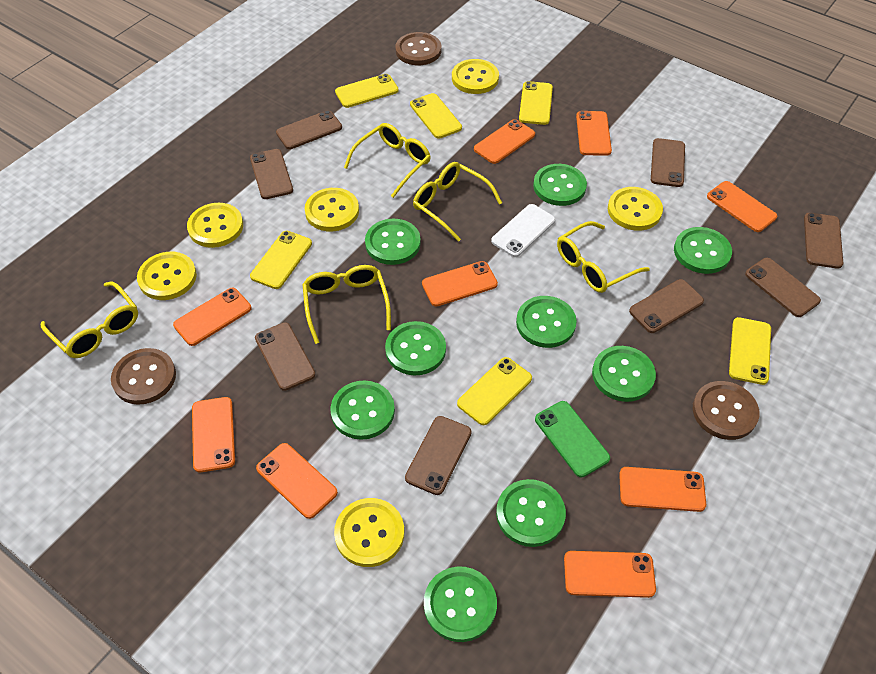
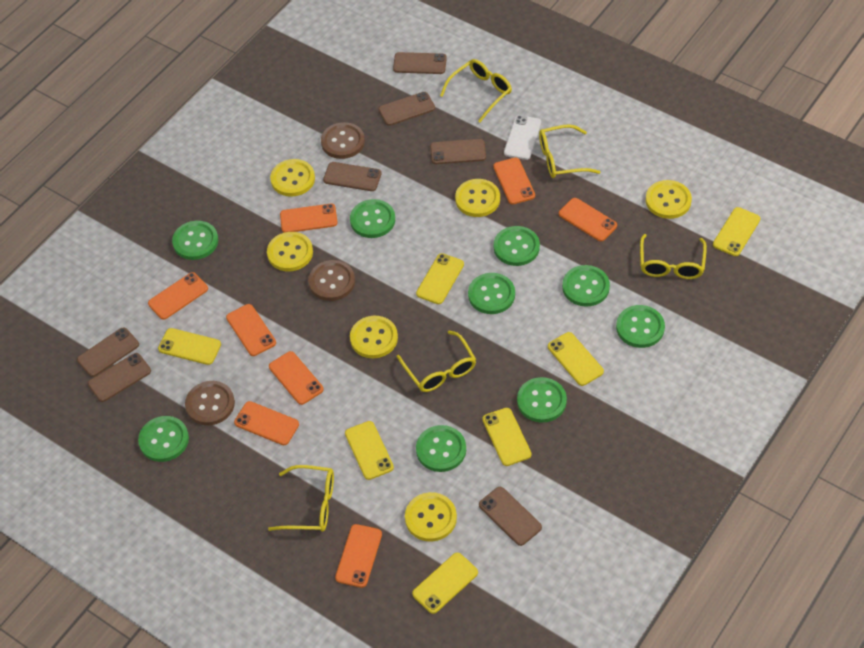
brown phone: [250,149,293,199] [255,322,315,391] [276,110,342,149] [405,416,472,495] [629,279,704,333] [651,138,685,187] [745,258,821,317] [804,213,843,269] = 8 -> [77,327,139,377] [88,353,151,402] [323,162,382,191] [378,92,435,126] [393,52,447,74] [430,139,486,164] [479,487,542,546] = 7
green phone: [535,401,610,477] = 1 -> none = 0
orange phone: [173,288,251,346] [192,397,235,473] [256,443,338,519] [422,261,498,307] [474,119,535,164] [564,551,656,598] [576,111,612,156] [619,467,706,512] [707,181,777,232] = 9 -> [148,272,208,320] [226,304,276,356] [234,401,299,445] [269,351,324,405] [280,204,338,232] [335,524,382,588] [493,158,535,204] [559,198,617,241] = 8
yellow phone: [250,231,312,289] [335,74,399,108] [410,93,462,139] [457,357,532,425] [519,81,553,125] [729,317,771,385] = 6 -> [158,328,221,365] [345,421,394,480] [412,553,478,614] [416,253,464,304] [482,408,531,466] [548,332,604,386] [713,207,761,256] = 7

